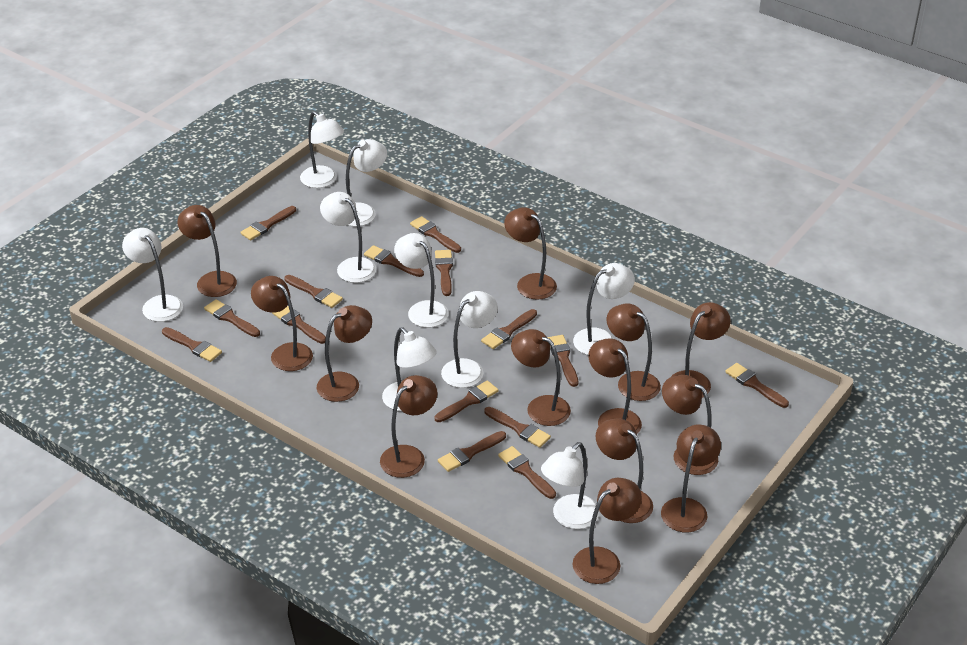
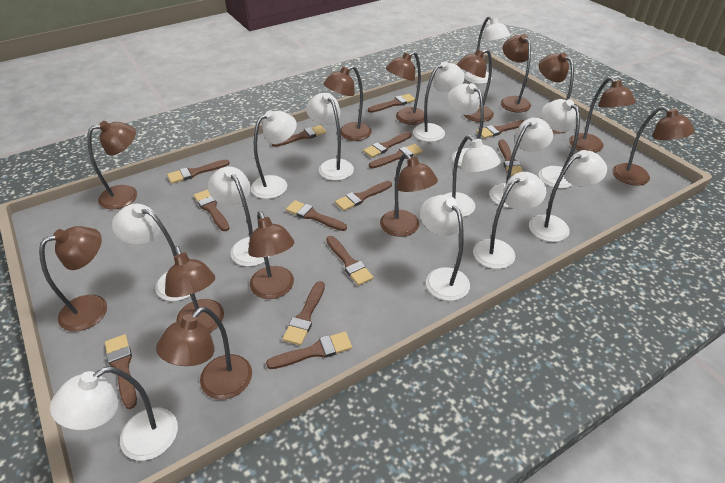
brown brush: [162,327,222,362] [204,299,260,337] [240,206,296,240] [272,306,326,344] [284,275,343,308] [364,245,424,277] [410,216,461,253] [435,250,453,296] [435,380,499,422] [438,431,506,472] [481,309,537,349] [484,407,551,448] [498,446,556,499] [547,335,578,387] [725,363,789,408] = 15 -> [105,334,137,409] [167,159,230,184] [194,190,230,231] [266,332,352,369] [272,125,326,147] [283,281,325,345] [286,200,347,231] [326,236,373,286] [335,181,392,211] [363,132,411,158] [368,94,415,113] [369,144,423,168] [476,120,525,138] [498,139,523,176] = 14
white lamp: [122,228,183,322] [300,111,344,188] [320,192,376,283] [346,139,387,226] [382,327,437,411] [394,233,449,328] [441,291,498,388] [541,442,599,529] [573,263,635,355] = 9 -> [50,367,178,461] [112,204,190,301] [208,166,270,266] [251,110,297,199] [306,93,354,181] [413,61,465,142] [420,195,470,301] [444,135,501,217] [448,83,484,167] [465,16,511,84] [473,172,546,269] [489,118,553,208] [529,150,607,242] [539,99,580,189] = 14

